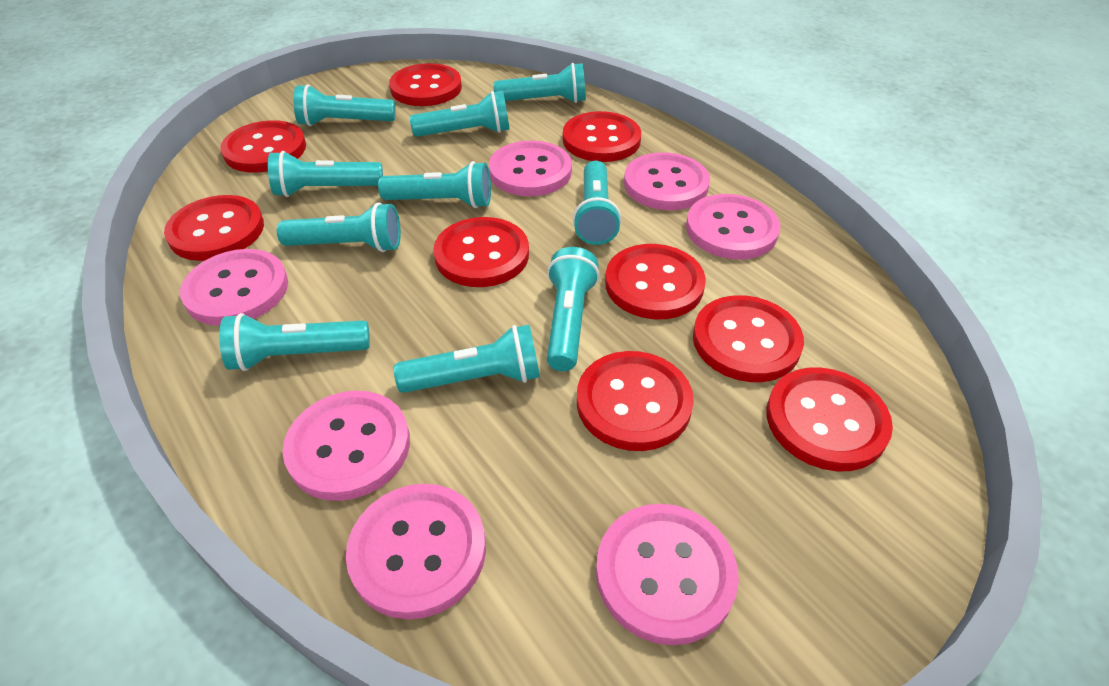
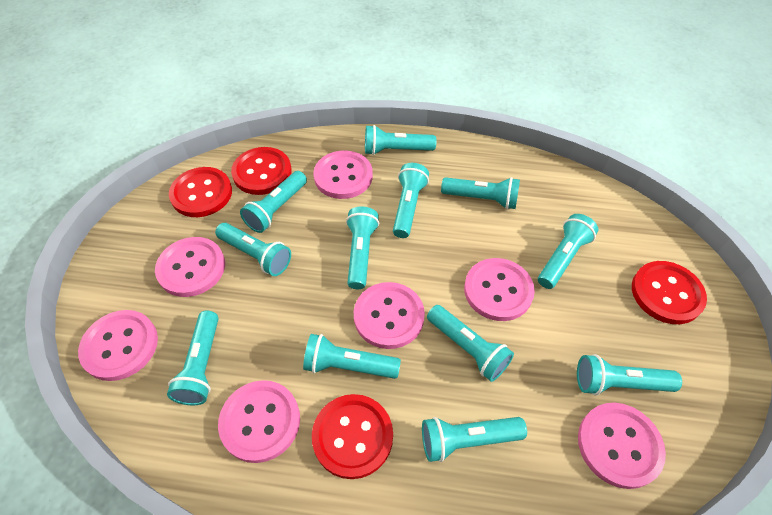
red button: [164,195,264,261] [220,120,306,173] [389,63,462,106] [433,217,529,287] [563,111,641,162] [577,351,694,451] [605,244,706,319] [693,295,804,382] [766,367,893,471] = 9 -> [169,167,232,217] [231,147,292,195] [312,394,393,479] [632,261,707,324] = 4
turquoise flashlight: [219,313,370,371] [268,151,383,197] [277,203,401,252] [293,84,396,126] [378,161,491,208] [394,325,540,393] [410,91,510,137] [493,63,586,103] [547,247,600,371] [573,161,621,245] = 10 -> [167,311,219,405] [215,223,291,276] [240,171,307,233] [303,334,401,379] [346,207,379,289] [365,125,436,155] [393,163,429,238] [422,417,527,462] [427,305,514,382] [441,177,520,209] [538,214,598,289] [577,354,682,395] = 12

